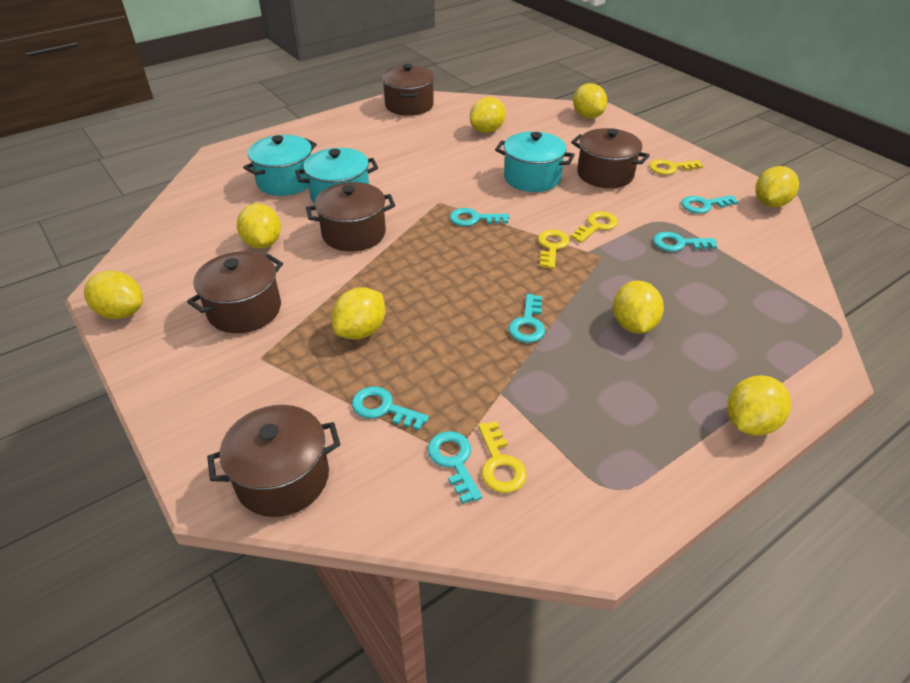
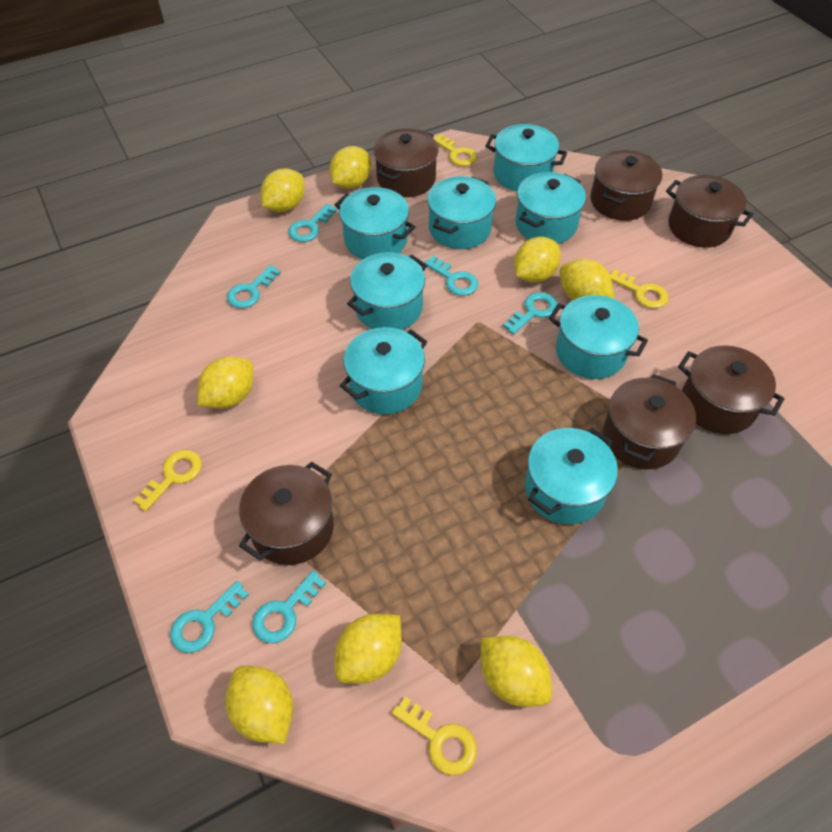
brown pot: [187,251,283,333] [207,405,341,517] [306,182,395,251] [382,64,434,116] [571,128,650,188] = 5 -> [239,461,334,565] [374,129,438,197] [590,150,662,221] [603,374,696,469] [666,175,753,248] [678,345,785,434] = 6
turquoise pot: [243,135,317,196] [295,148,378,204] [495,131,575,192] = 3 -> [334,187,415,259] [340,327,427,414] [347,252,427,330] [427,176,496,249] [485,124,567,191] [515,172,586,244] [525,428,618,524] [549,295,648,379] = 8

